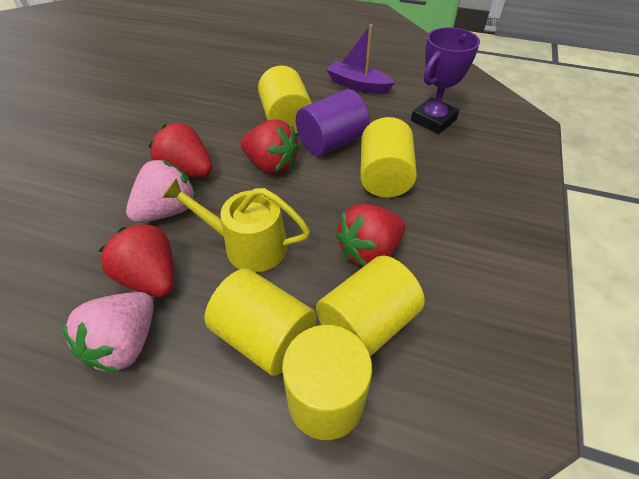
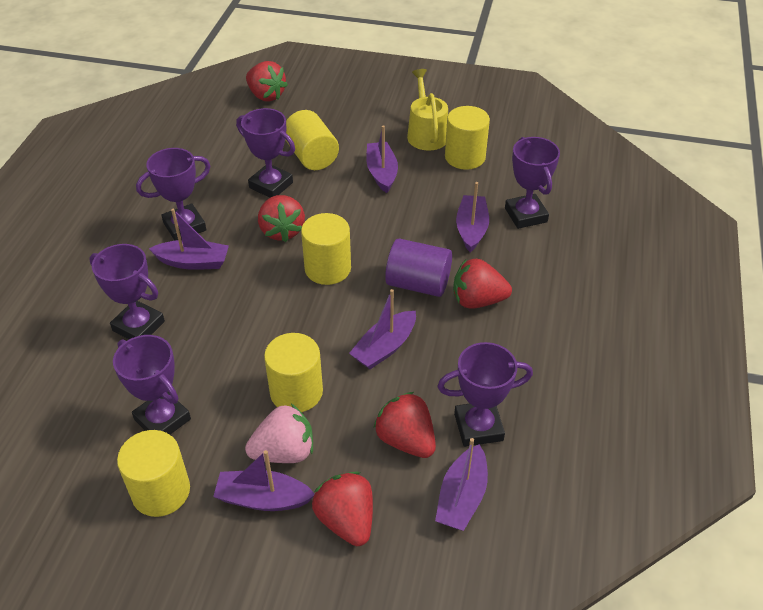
pink strawberry: [62,292,154,373] [126,159,196,223] = 2 -> [245,404,313,463] = 1
purple boat: [326,24,395,94] = 1 -> [149,209,229,270] [213,450,315,511] [349,289,416,369] [366,125,398,193] [435,438,488,531] [456,182,489,252] = 6
purple trophy: [411,27,480,134] = 1 -> [89,244,165,339] [113,335,191,435] [136,148,210,240] [236,108,295,198] [437,342,533,447] [505,137,560,229] = 6
red strawberry: [98,221,174,297] [149,122,212,177] [241,120,299,175] [335,204,405,267] = 4 -> [246,61,288,102] [258,195,305,242] [312,472,373,546] [374,392,436,458] [453,258,512,309] = 5

